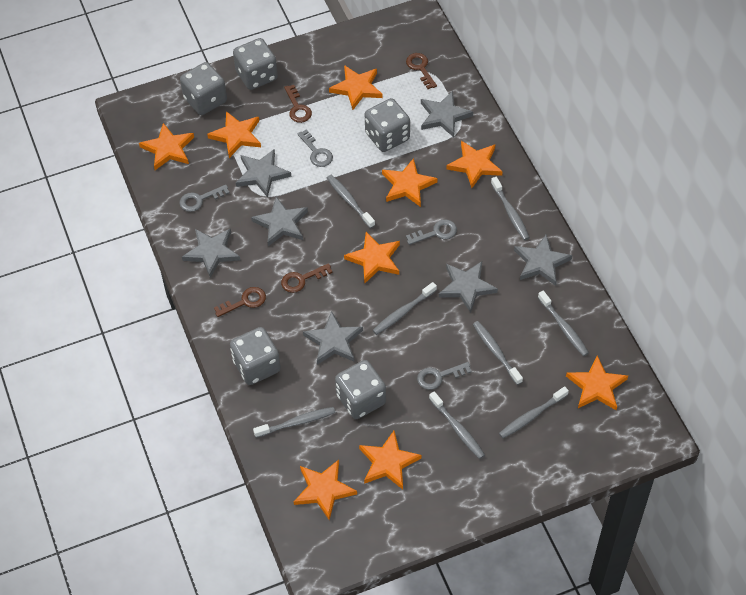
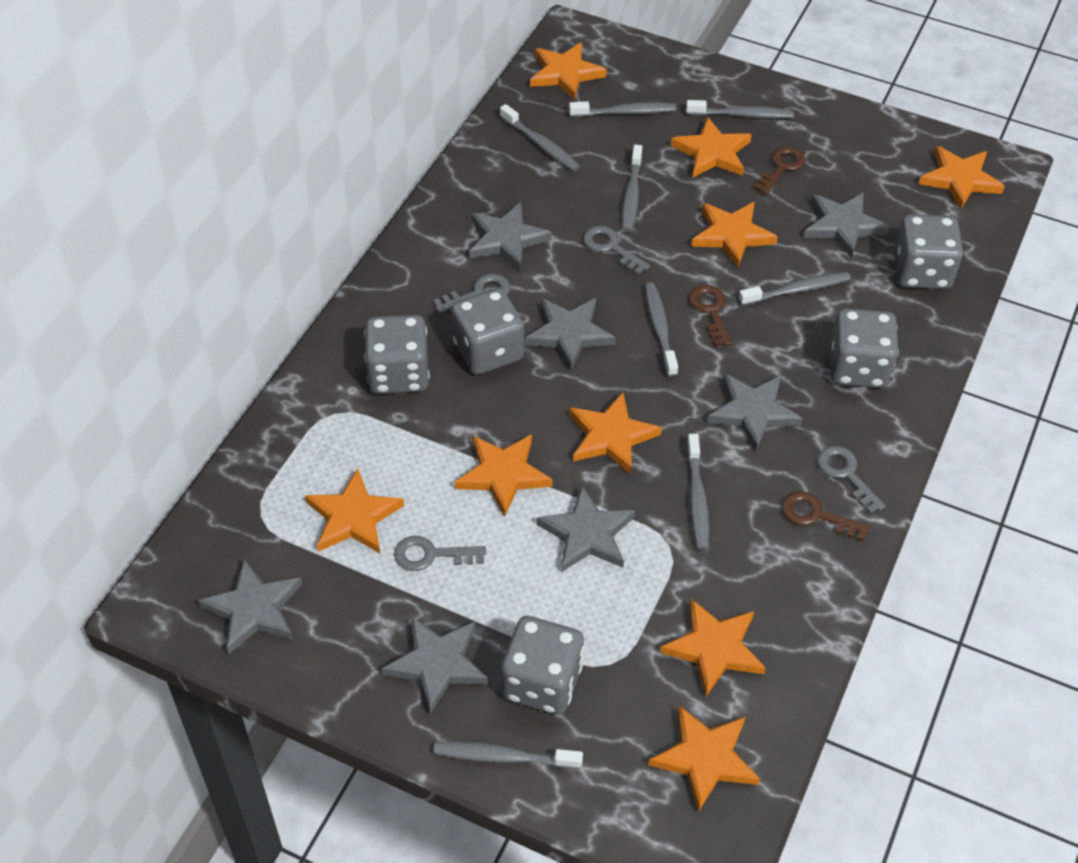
brown key: [214,287,266,317] [281,263,333,293] [284,85,312,123] [406,53,437,89] = 4 -> [689,285,732,346] [754,147,806,195] [782,491,871,541] = 3

